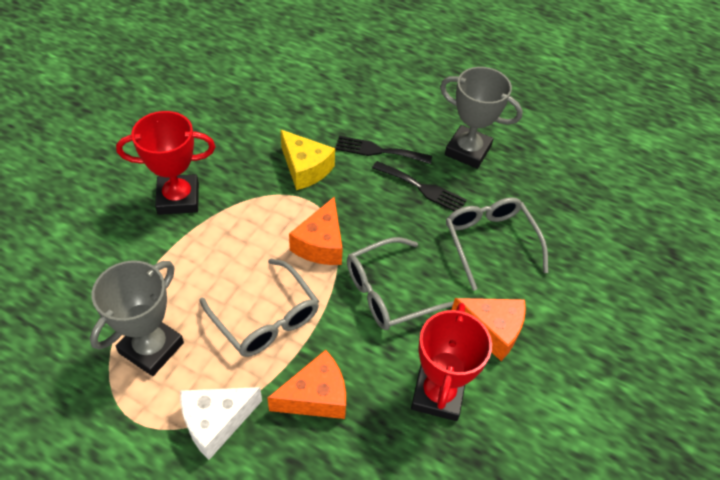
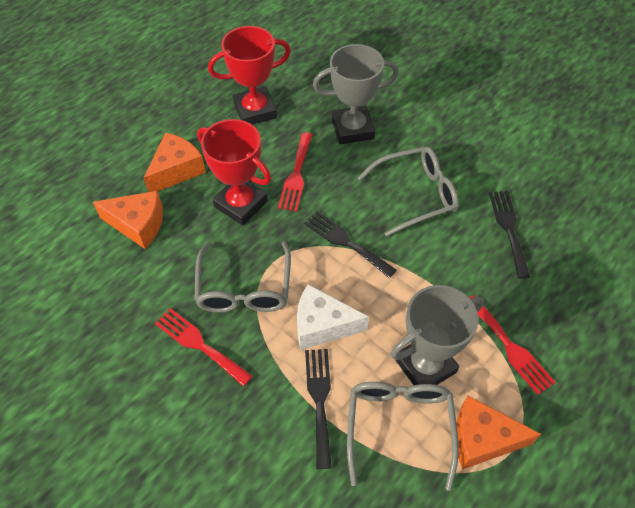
black fork: [335,136,432,164] [372,161,467,211] = 2 -> [304,211,397,278] [305,349,332,469] [489,191,530,278] = 3
red fork: none = 0 -> [155,308,253,387] [278,132,312,211] [469,295,556,395] = 3
yellow cheese: [280,130,335,190] = 1 -> none = 0

